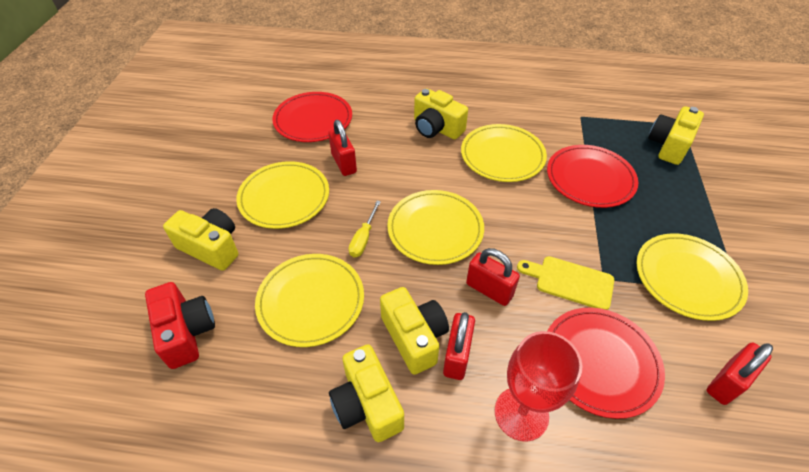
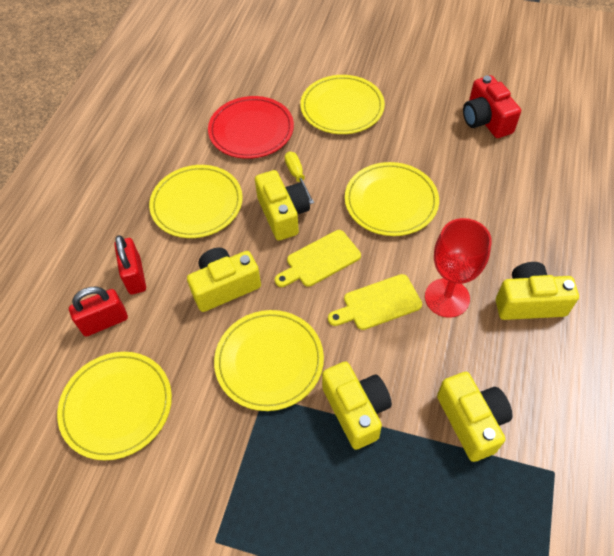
red padlock: [328,120,357,176] [443,312,475,380] [466,248,520,306] [706,342,773,405] = 4 -> [69,287,128,337] [114,235,146,295] = 2
red plate: [272,92,352,142] [547,145,638,208] [548,308,665,419] = 3 -> [208,96,294,159] = 1
yellow cutting board: [517,256,614,310] = 1 -> [275,230,361,287] [328,274,422,330] = 2

